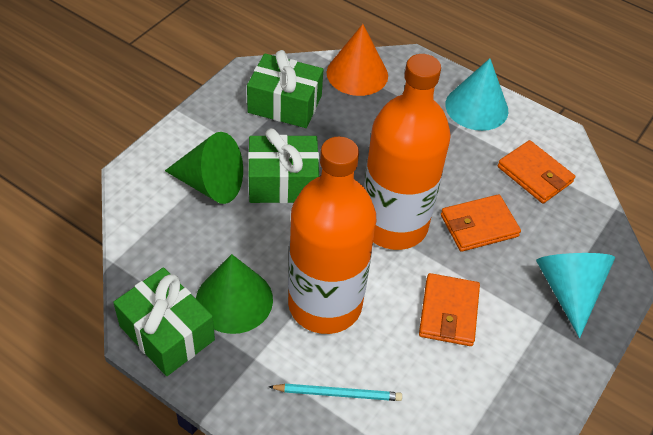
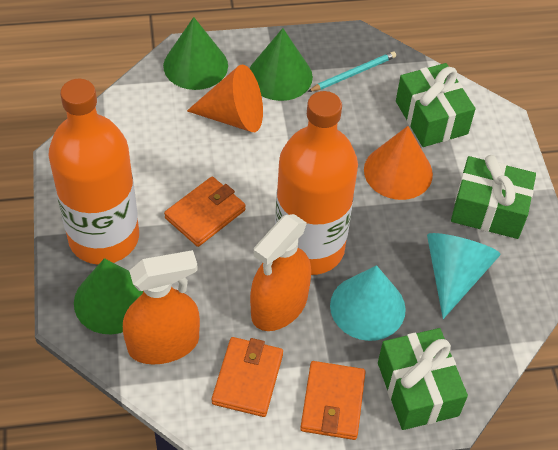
green cone: [165,132,243,204] [196,254,273,334] = 2 -> [74,258,143,334] [163,17,228,90] [250,28,313,101] = 3
orange cone: [327,24,388,96] = 1 -> [187,64,263,132] [364,126,433,200] = 2
orange spray bottle: none = 0 -> [123,250,200,365] [250,214,311,331] = 2

